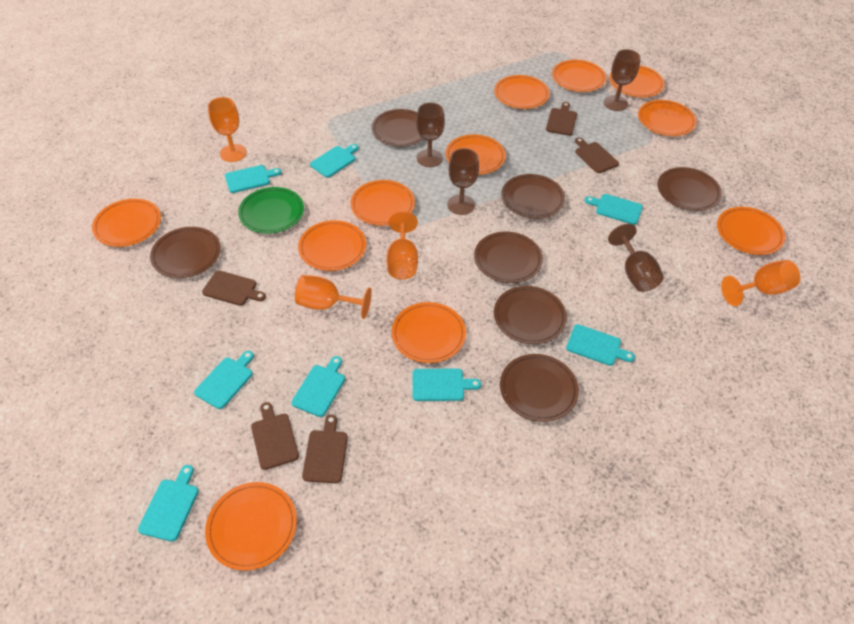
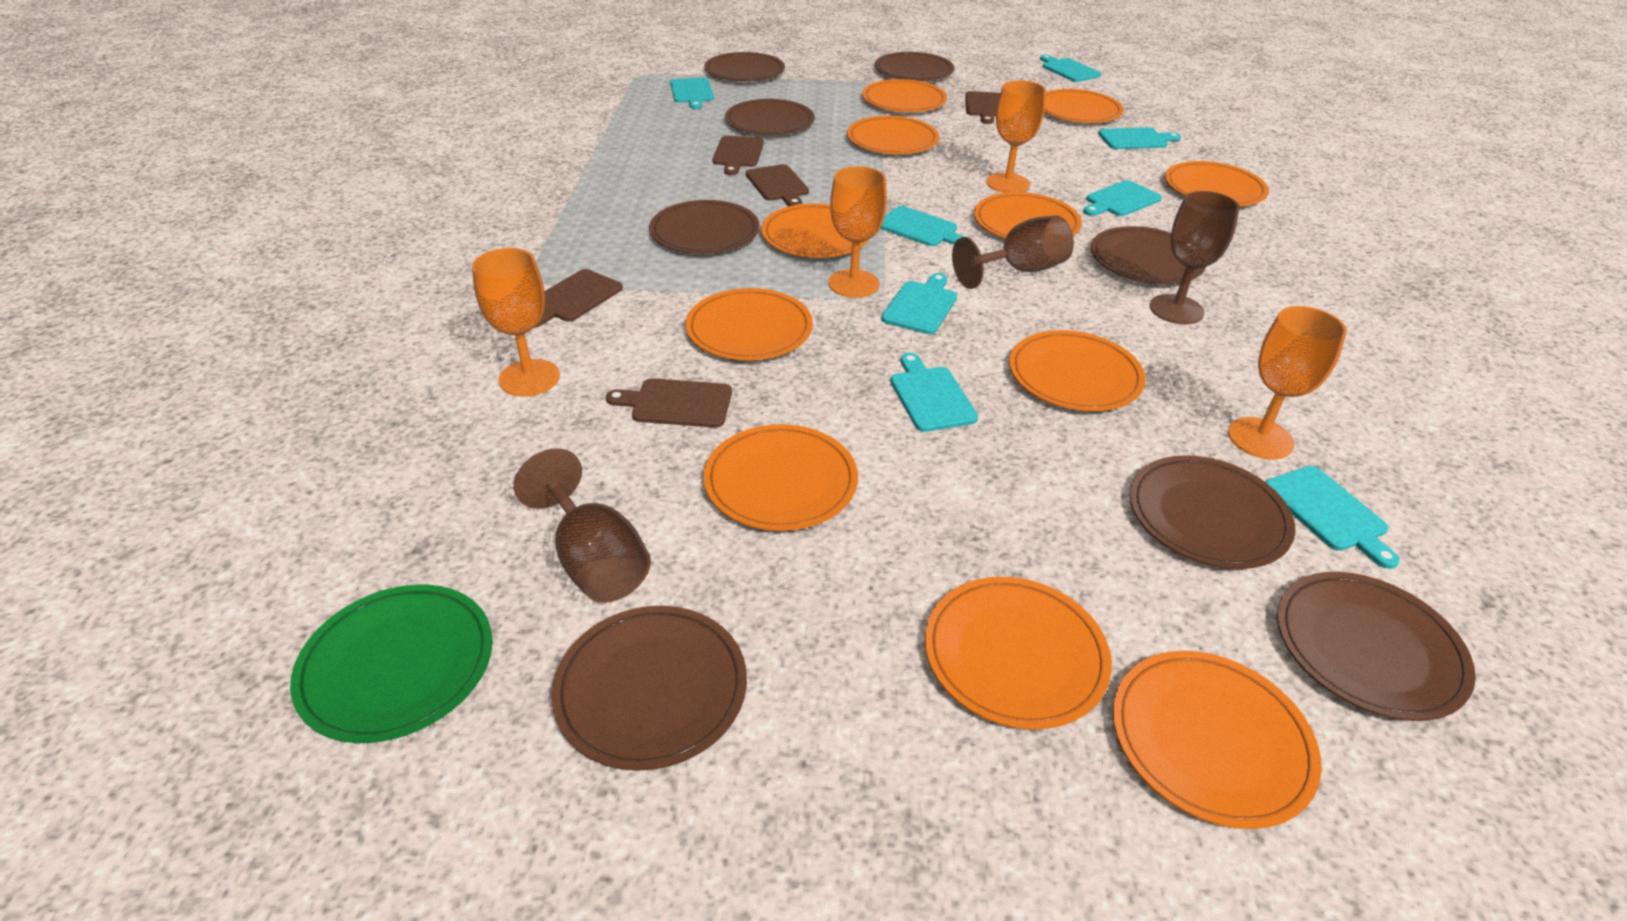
brown goblet: [416,102,445,167] [447,148,479,215] [604,49,641,111] [608,224,664,292] = 4 -> [514,448,651,603] [952,215,1074,289] [1150,191,1240,324] = 3
brown plate: [150,227,221,278] [372,109,424,147] [474,232,543,283] [494,286,567,344] [500,354,579,422] [501,174,565,219] [658,167,722,211] = 7 -> [552,606,747,771] [649,200,760,254] [704,52,785,82] [725,99,815,135] [875,52,954,81] [1091,226,1206,284] [1130,455,1295,569] [1277,572,1476,721] = 8

